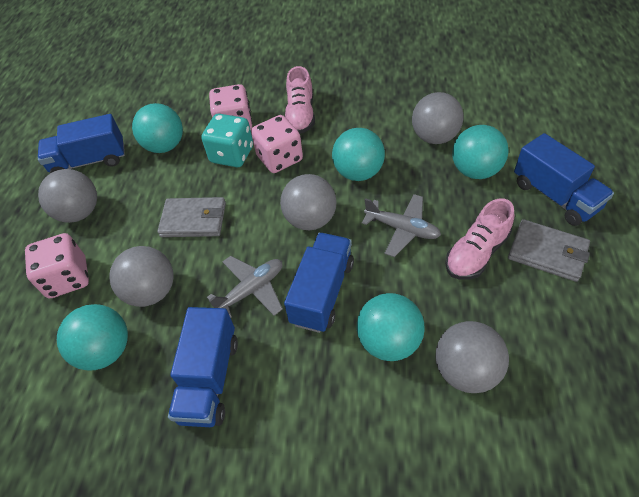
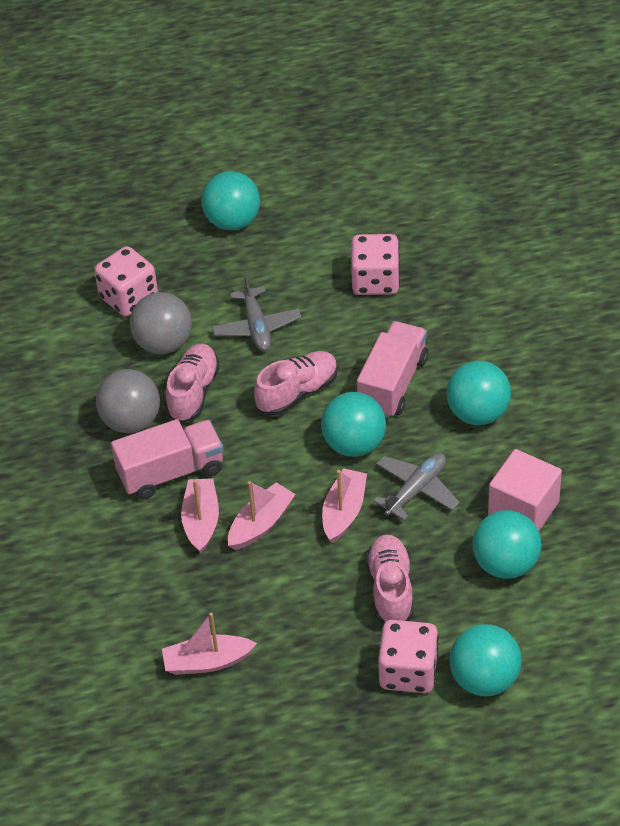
blue truck: [38,114,125,173] [168,307,238,427] [284,233,354,333] [514,133,614,226] = 4 -> none = 0
grey ball: [38,169,97,223] [109,246,174,307] [280,174,336,230] [412,92,463,144] [435,321,509,393] = 5 -> [96,369,160,433] [130,292,192,354] = 2
grey wallet: [157,197,226,237] [508,219,590,282] = 2 -> none = 0
pink boat: none = 0 -> [162,613,257,675] [181,478,219,553] [228,481,296,550] [322,468,367,543] = 4
pink cube: none = 0 -> [488,449,562,531] = 1
pink shoe: [285,66,315,134] [445,198,514,280] = 2 -> [165,344,220,423] [254,351,338,416] [366,534,414,624] = 3
pink truck: none = 0 -> [111,419,224,499] [357,321,428,418] = 2
turquoise dice: [201,114,253,167] = 1 -> none = 0

